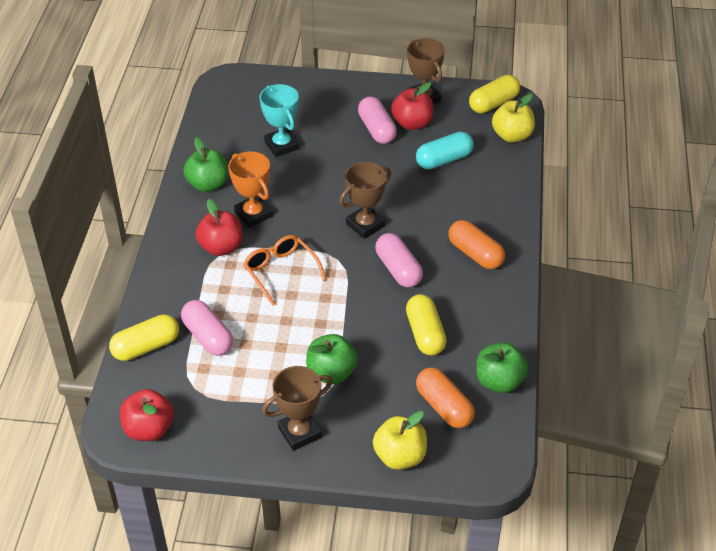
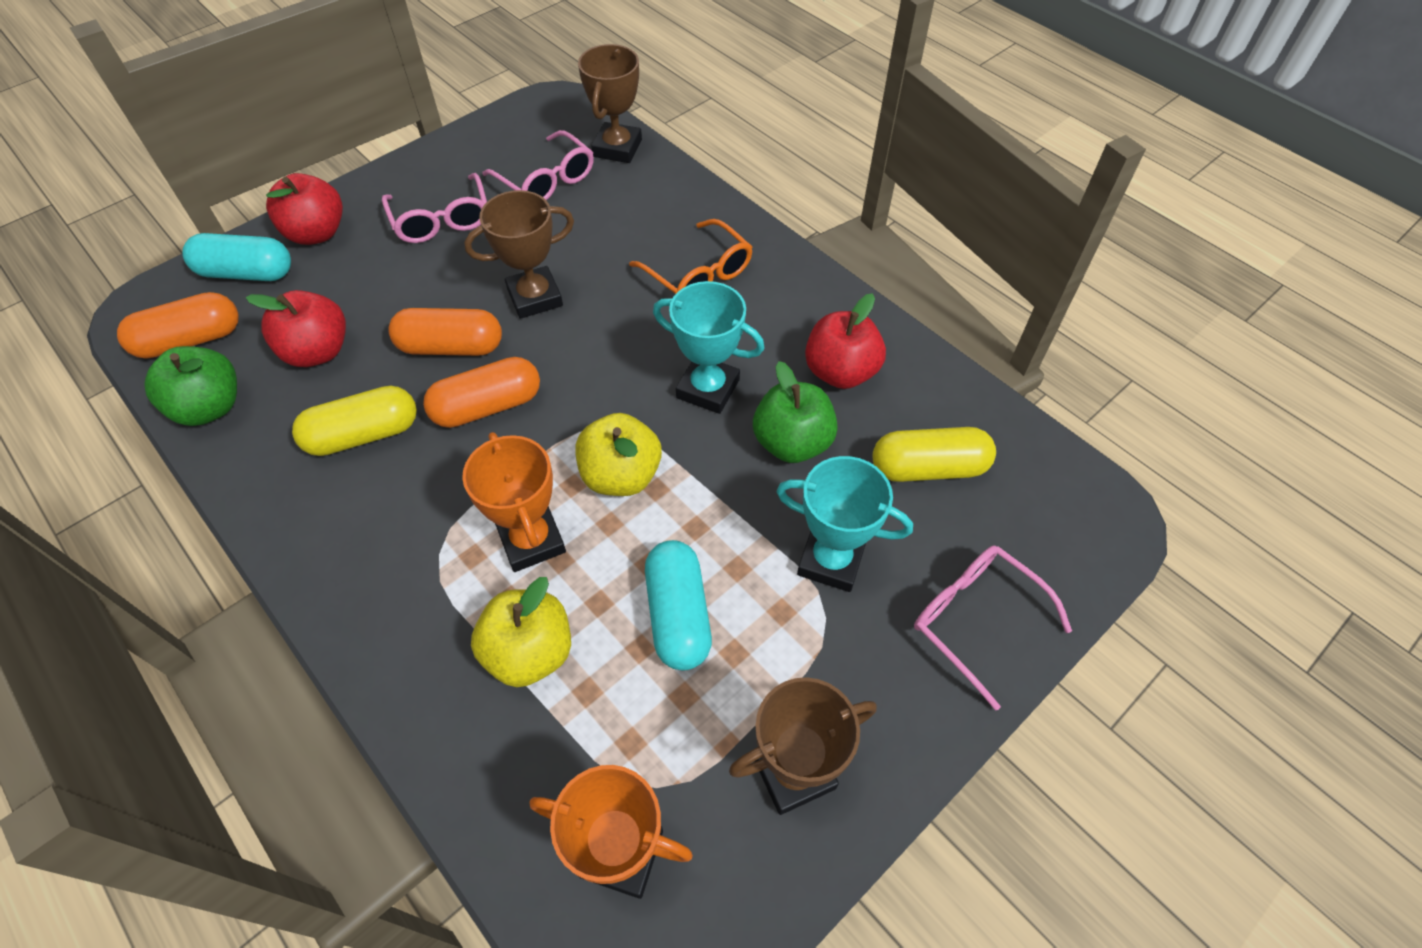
green apple: [183,137,228,192] [306,334,358,384] [476,343,528,393] = 3 -> [144,346,237,426] [753,361,838,463] = 2
orange capsule: [416,367,475,428] [448,220,505,269] = 2 -> [117,292,239,359] [388,308,502,356] [423,357,540,428] = 3
orange trophy: [228,152,273,228] = 1 -> [462,432,566,572] [529,765,693,899] = 2
pink capsule: [181,300,233,356] [358,96,397,144] [375,233,423,287] = 3 -> none = 0
pink glasses: none = 0 -> [382,173,487,243] [482,130,594,200] [914,545,1072,710] = 3
turquoise capsule: [416,132,474,169] = 1 -> [182,233,291,281] [645,540,712,670] = 2
turquoise trophy: [259,84,300,157] = 1 -> [653,281,765,414] [776,456,913,592] = 2
yellow capsule: [109,314,179,361] [406,294,447,356] [469,75,520,113] = 3 -> [292,386,417,456] [873,427,996,482] = 2

